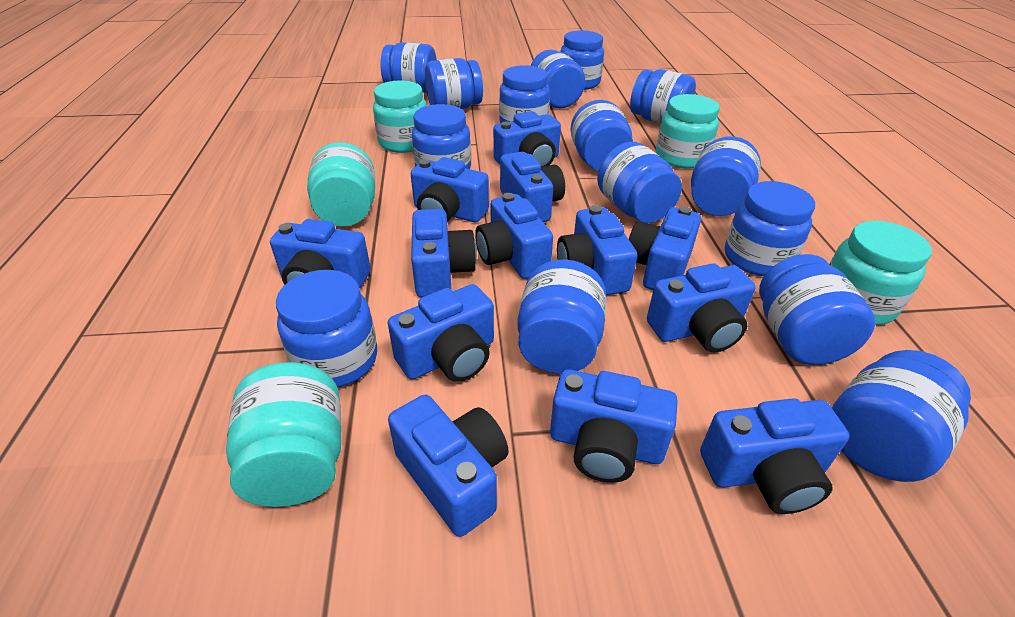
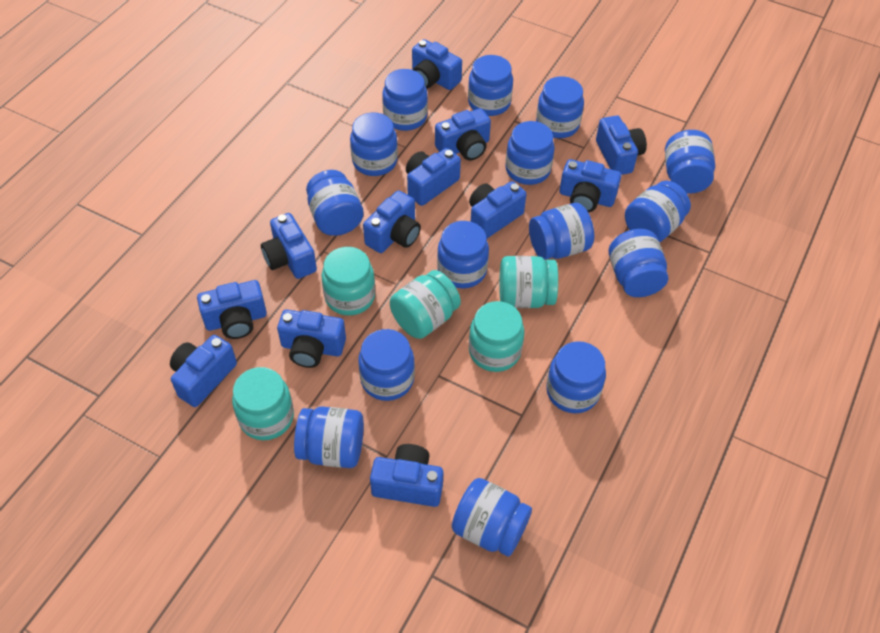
blue camera: [270,219,371,288] [388,284,494,382] [388,395,509,537] [411,157,489,222] [411,209,477,298] [475,193,553,279] [493,111,561,167] [500,152,565,222] [550,369,678,483] [557,205,638,295] [629,206,701,290] [647,263,756,352] [700,398,849,514] = 13 -> [170,335,237,407] [197,280,267,339] [261,213,317,279] [277,310,346,368] [363,190,421,253] [370,444,443,507] [406,148,461,206] [412,39,462,90] [435,108,491,161] [469,181,527,238] [559,159,621,213] [596,115,647,175] = 12

